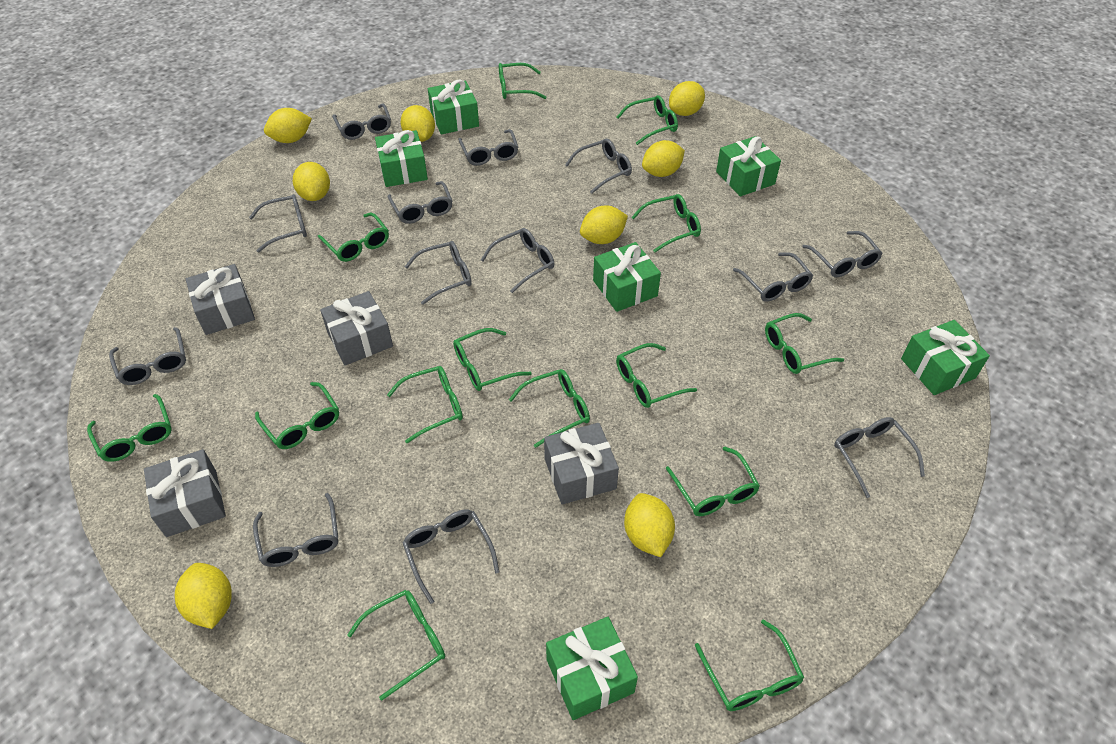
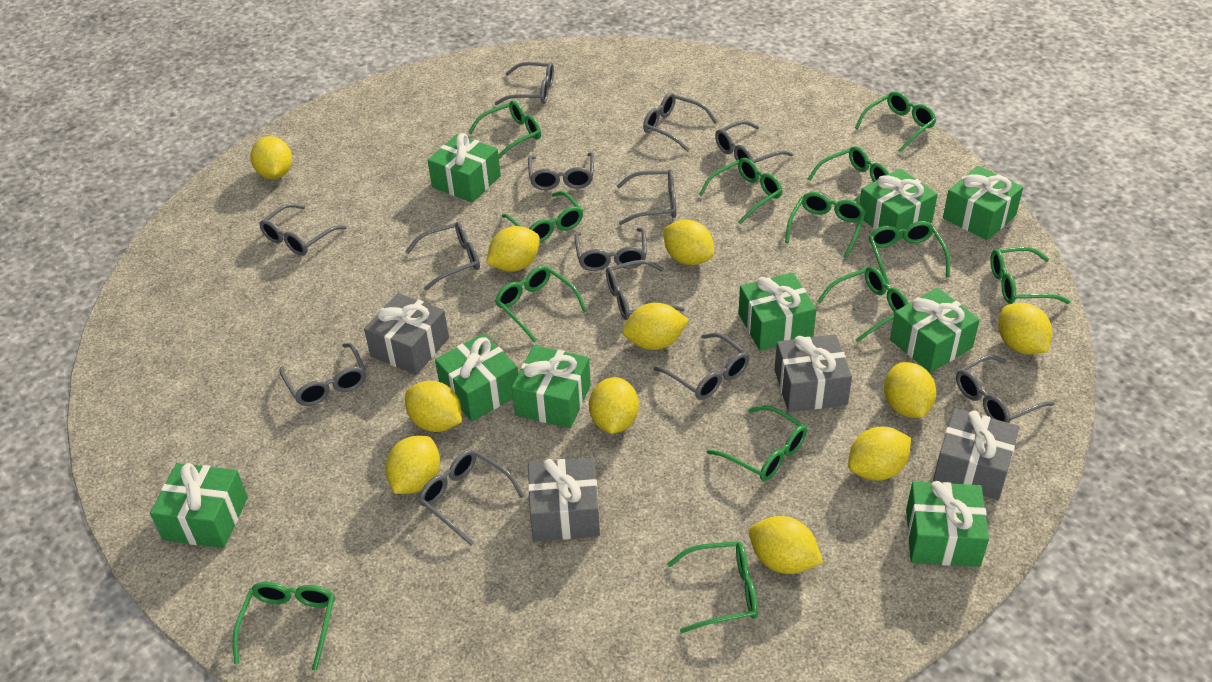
green gift: [375,130,428,187] [428,80,479,134] [546,617,638,720] [593,242,661,312] [716,136,781,196] [901,320,990,395] = 6 -> [150,463,248,548] [427,133,501,203] [435,333,518,421] [512,345,591,428] [738,273,817,351] [859,169,938,242] [890,288,980,373] [906,481,989,567] [943,166,1023,240] = 9
green glasses: [87,394,172,462] [255,382,339,449] [318,212,389,262] [347,590,445,701] [387,366,463,443] [453,328,532,391] [499,63,547,99] [509,369,590,448] [616,343,697,408] [617,95,678,145] [631,194,701,253] [666,447,760,516] [695,619,804,711] [765,313,844,374] = 14 -> [233,582,335,671] [468,100,541,159] [495,266,587,342] [502,191,583,243] [667,541,758,633] [699,158,782,224] [707,405,807,481] [785,192,866,258] [807,146,889,202] [817,267,909,343] [855,91,936,153] [869,221,950,285] [991,247,1071,304] = 13
yellow lemon: [175,563,232,629] [264,108,312,143] [293,162,330,201] [401,105,435,142] [580,205,628,244] [624,493,675,557] [642,140,685,177] [669,81,705,116] = 8 -> [251,136,292,179] [385,436,440,494] [405,381,462,432] [486,226,540,272] [589,377,639,434] [622,303,689,350] [664,220,714,265] [749,516,823,574] [848,427,911,481] [884,362,936,418] [998,303,1052,354] = 11

